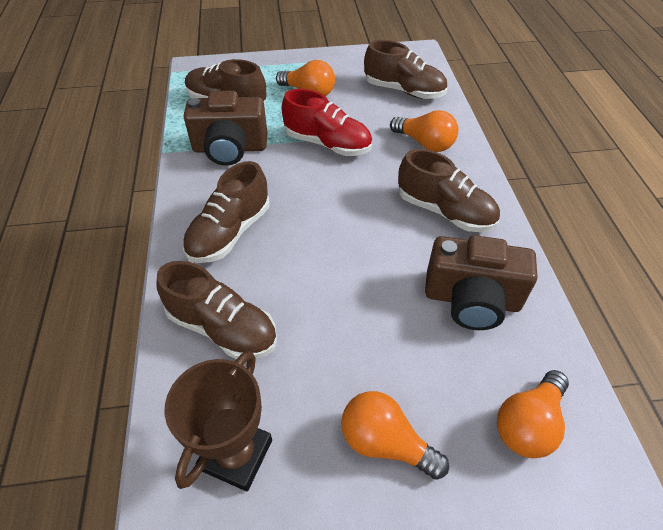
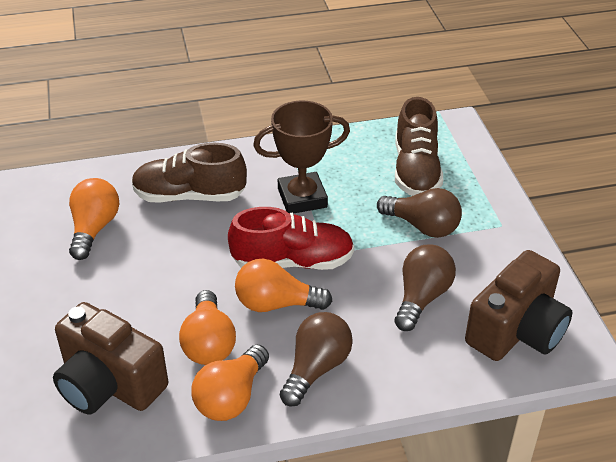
brown light bulb: none = 0 -> [280,312,353,407] [377,188,462,238] [395,244,456,331] = 3
brown shoe: [156,261,277,359] [183,161,270,263] [185,59,266,103] [364,40,447,99] [398,149,500,232] = 5 -> [132,143,247,203] [395,97,443,196] = 2

